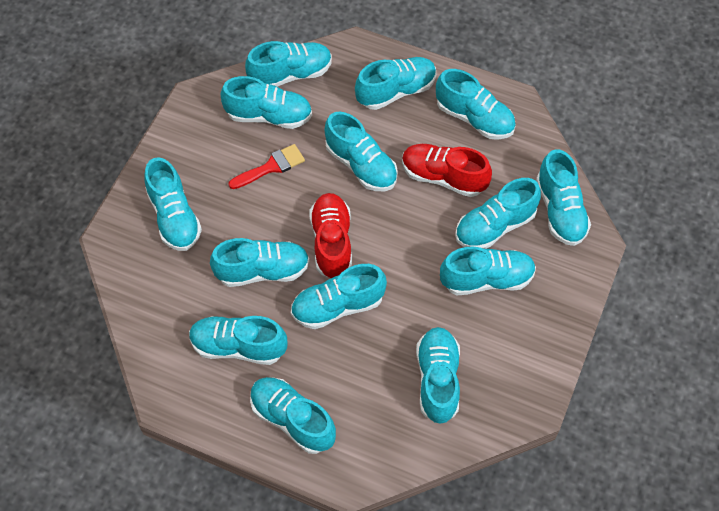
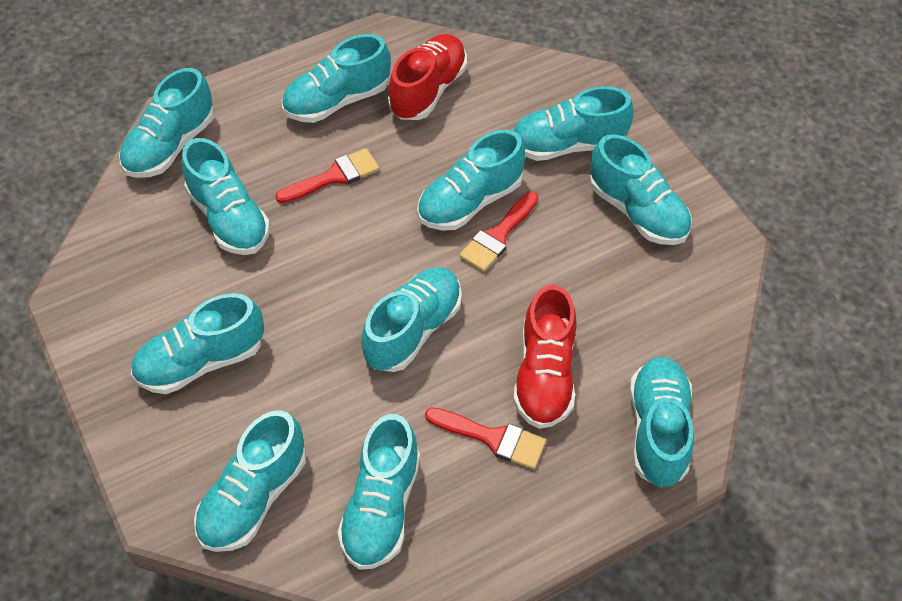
red brush: [228,144,305,189] = 1 -> [275,148,379,203] [425,407,546,469] [459,191,539,272] = 3
turquoise shoe: [145,157,202,251] [189,316,287,365] [210,238,310,287] [221,76,312,129] [245,41,332,87] [250,377,336,454] [291,264,387,329] [325,112,398,191] [355,57,436,110] [416,327,460,424] [436,69,516,140] [440,247,536,295] [455,178,541,249] [536,149,591,246] = 14 -> [119,68,214,178] [131,293,264,394] [181,138,270,255] [194,410,306,552] [282,34,391,123] [337,414,420,570] [362,267,462,372] [417,130,525,231] [512,86,634,161] [590,134,692,245] [630,357,694,488] = 11

